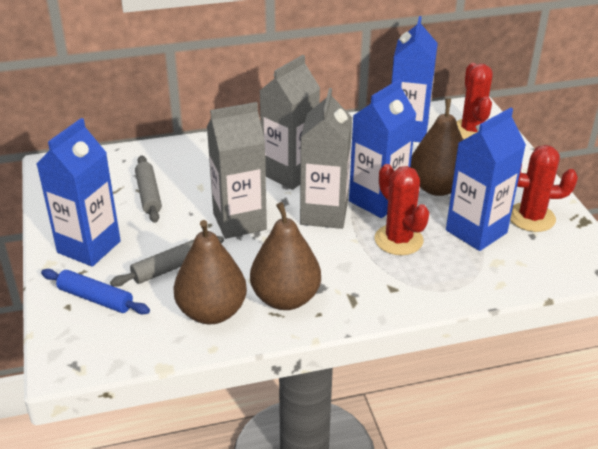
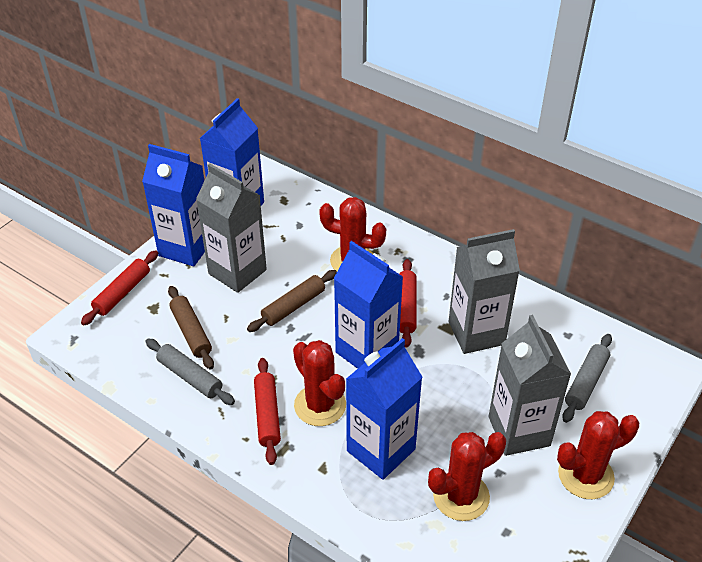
blue rolling pin: [41,269,150,314] = 1 -> none = 0
brown pear: [173,220,247,324] [250,202,321,310] [410,98,463,196] = 3 -> none = 0
brown rolling pin: none = 0 -> [168,286,214,370] [247,270,337,332] = 2
red cactus: [375,164,429,255] [456,63,493,140] [510,145,578,232] = 3 -> [293,340,346,426] [319,197,386,271] [428,432,506,521] [557,411,639,499] = 4
red rolling pin: none = 0 -> [81,250,158,325] [254,358,281,465] [399,259,417,348] = 3

